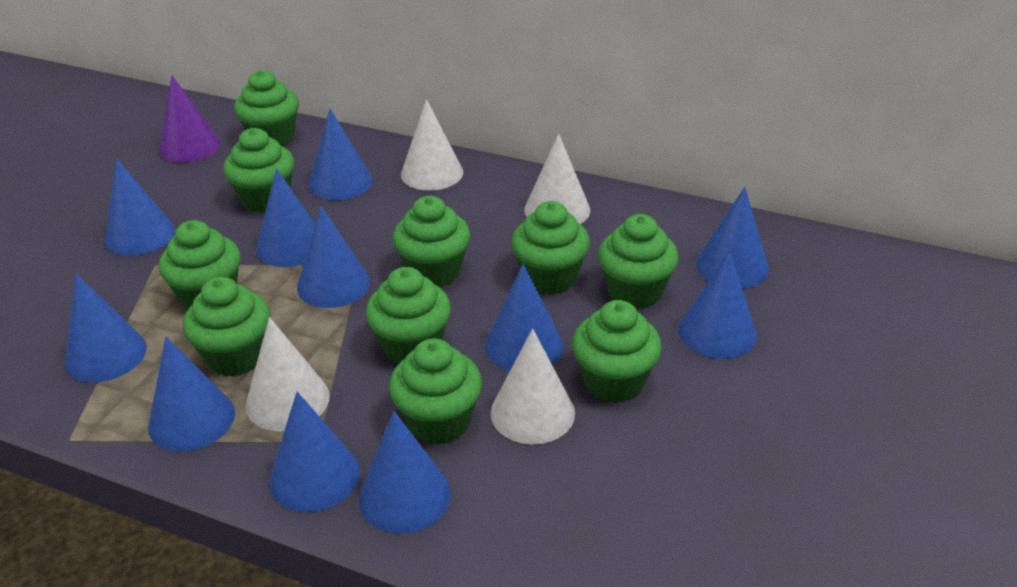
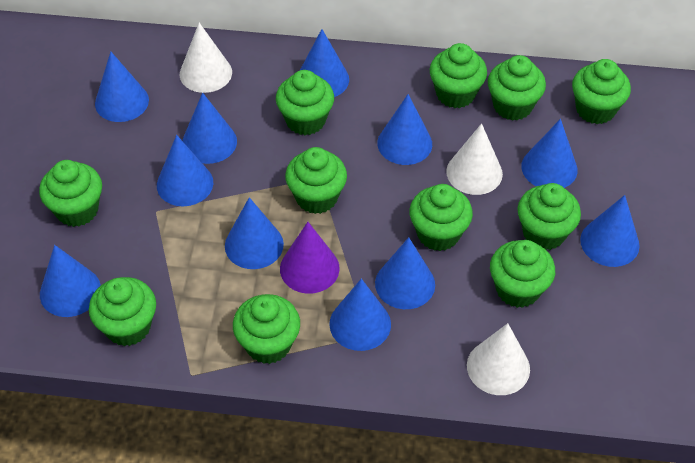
green cupcake: [159,220,241,310] [183,277,271,377] [223,128,294,213] [234,70,299,146] [366,267,451,364] [389,338,482,445] [392,196,470,287] [511,201,590,294] [572,300,662,403] [598,214,679,309] = 10 -> [39,160,102,227] [89,277,156,346] [233,294,300,364] [276,70,334,135] [285,147,347,214] [409,184,473,251] [430,43,487,108] [488,55,546,121] [490,240,555,308] [518,183,581,250] [572,59,631,124] = 11
white cone: [246,317,330,431] [401,99,463,191] [490,329,575,444] [524,134,590,224] = 4 -> [180,23,232,93] [446,123,503,195] [467,323,530,395] = 3

